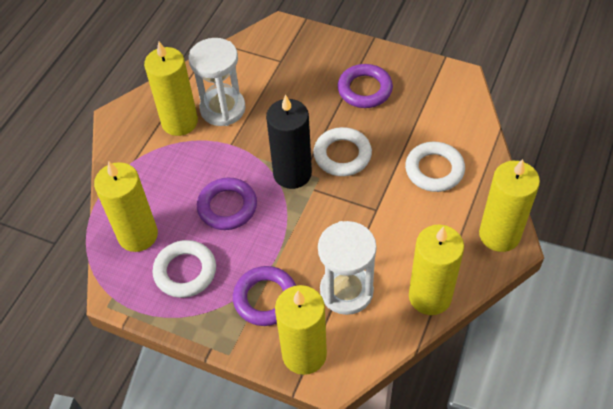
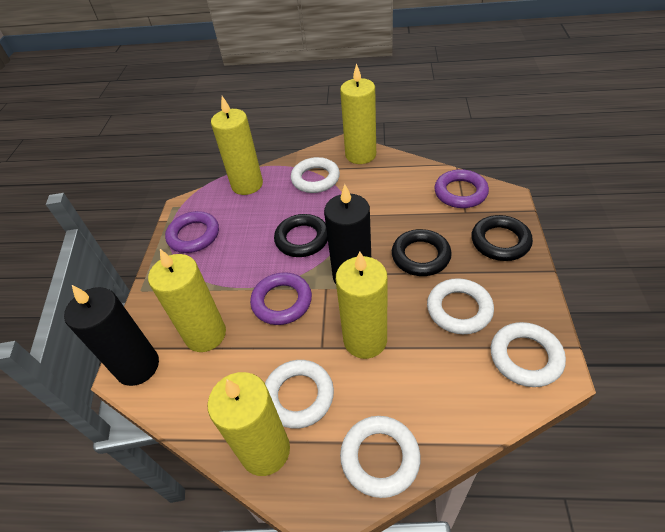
black candle: [266,95,312,189] = 1 -> [64,285,159,386] [324,184,371,284] = 2
black ring: none = 0 -> [274,214,328,257] [392,229,452,276] [472,215,533,261] = 3
white hourglass: [188,38,246,126] [318,221,377,315] = 2 -> none = 0
white ring: [152,240,216,298] [313,127,372,176] [405,142,465,192] = 3 -> [265,360,334,429] [291,157,340,193] [340,416,421,498] [427,278,494,334] [491,322,566,387] = 5

